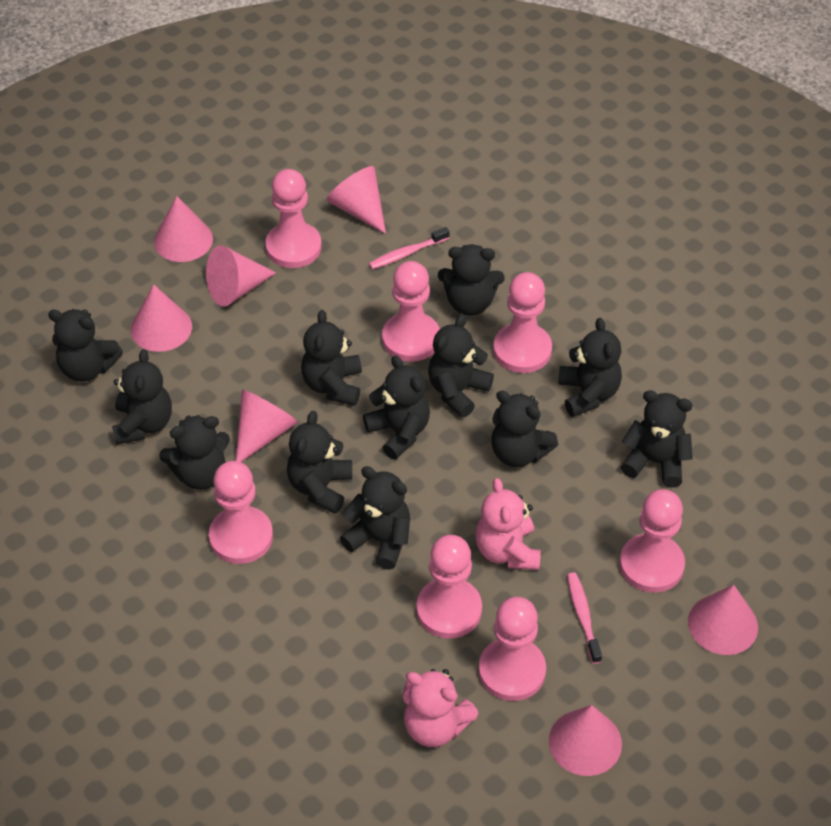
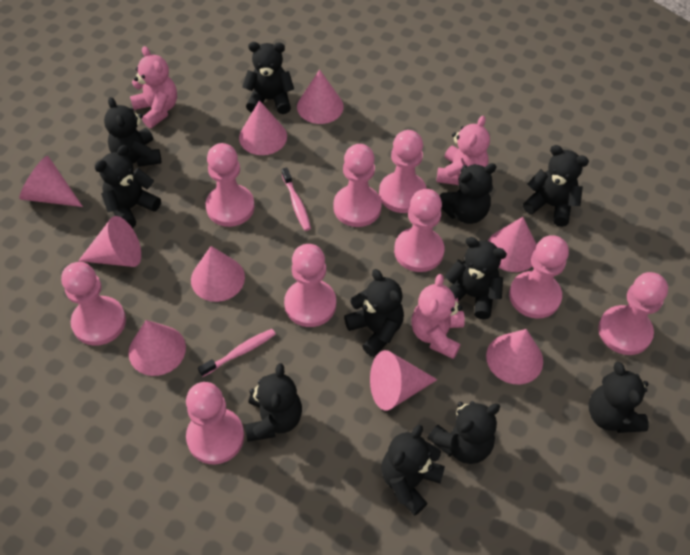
black teddy bear: [48,309,123,382] [112,349,172,445] [159,415,230,490] [287,411,352,514] [301,310,362,406] [340,466,410,570] [363,355,430,460] [428,314,494,418] [438,244,505,316] [491,391,558,467] [559,318,622,417] [621,390,693,488] = 12 -> [95,145,161,228] [104,97,161,167] [242,42,294,114] [245,363,302,442] [344,269,404,357] [381,425,445,516] [428,401,500,464] [439,163,497,224] [445,237,507,319] [523,145,589,227] [589,362,649,433] = 11
pink cone: [131,284,192,352] [154,196,213,262] [206,245,276,307] [236,390,298,462] [326,166,386,234] [549,705,622,776] [688,585,758,655] = 7 -> [19,156,83,207] [78,216,141,267] [128,320,186,376] [191,246,245,302] [239,100,287,155] [297,70,344,124] [370,350,437,411] [486,329,543,384] [488,217,537,272] = 9
pink pawn: [209,461,273,564] [265,169,322,268] [382,261,440,362] [416,535,482,639] [479,597,546,701] [493,272,552,373] [619,489,685,593] = 7 -> [61,262,126,346] [186,382,244,464] [206,143,255,227] [284,244,336,327] [333,144,382,227] [379,130,427,213] [394,189,444,272] [509,235,569,319] [598,272,668,355] = 9
pink teddy bear: [403,669,479,747] [475,478,541,570] = 2 -> [130,46,177,128] [411,274,465,359] [436,116,490,185] = 3

